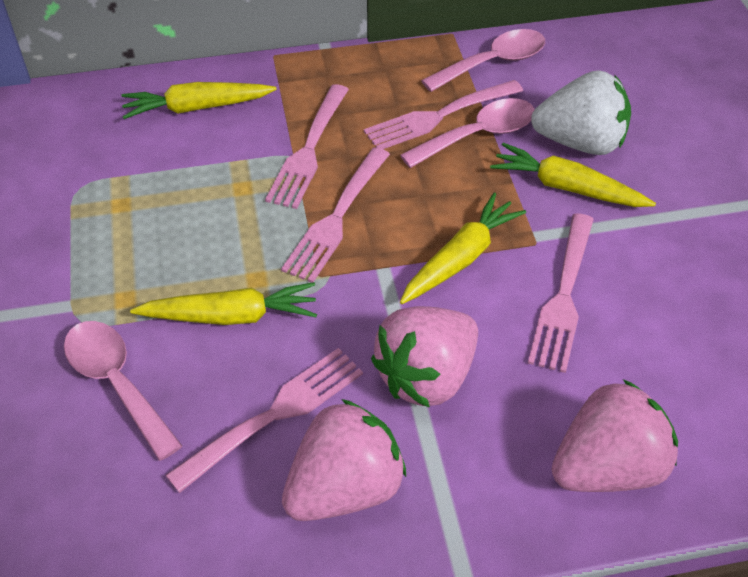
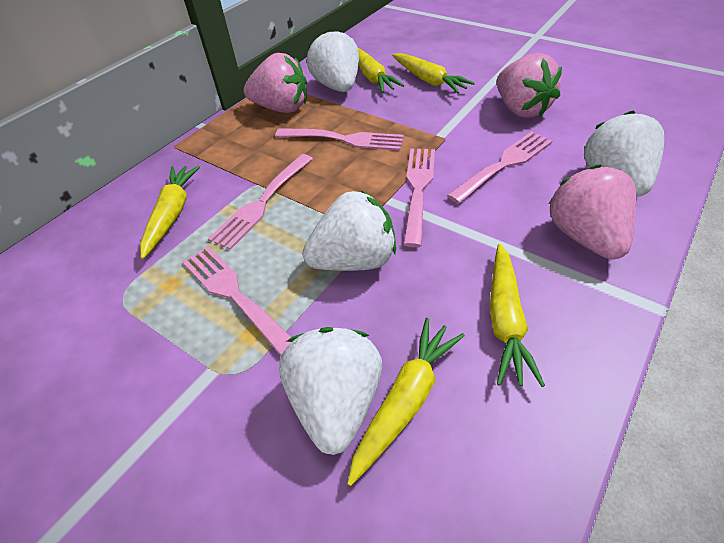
pink spoon: [64,321,182,461] [400,98,535,168] [421,29,545,92] = 3 -> none = 0
white strawberry: [531,70,631,155] = 1 -> [279,327,382,455] [302,191,396,271] [307,29,359,92] [584,110,664,197] = 4
yellow carrot: [122,82,277,119] [130,282,317,325] [400,193,526,304] [490,143,656,207] = 4 -> [140,166,200,259] [347,318,465,486] [358,48,405,93] [392,53,475,94] [490,244,545,387] = 5

